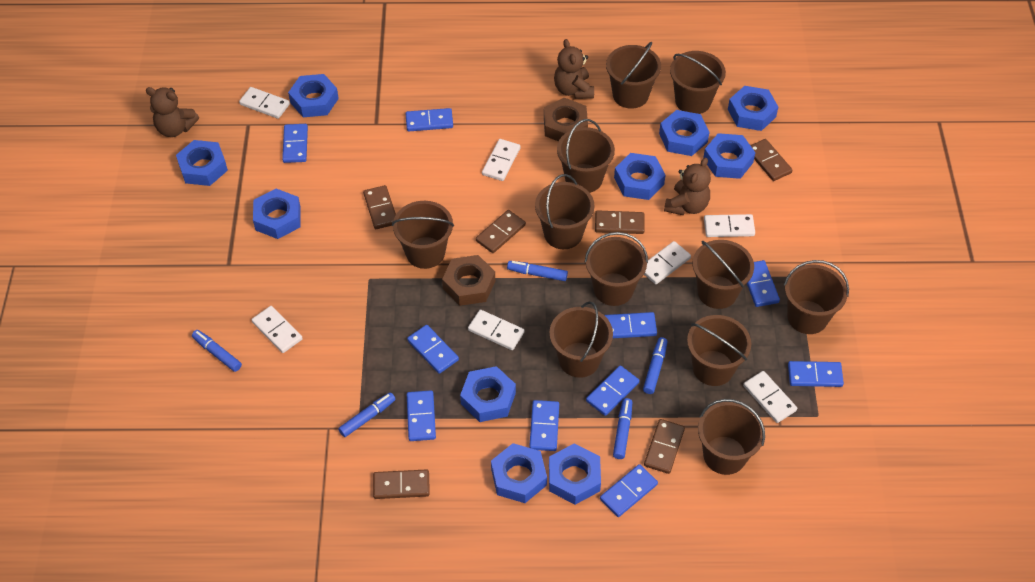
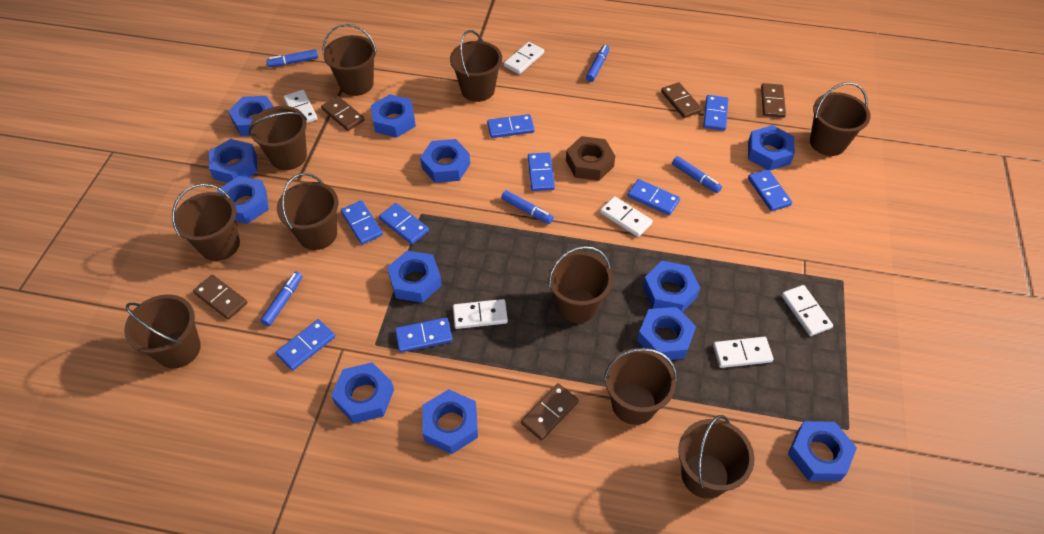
blue domino: [282,124,308,163] [405,108,453,131] [407,325,459,374] [407,390,436,441] [529,400,559,451] [586,366,639,416] [600,464,658,517] [604,312,657,338] [747,260,780,307] [788,361,844,387] = 10 -> [276,319,335,371] [341,200,383,245] [379,203,429,244] [395,317,453,353] [487,114,535,138] [528,152,555,191] [627,179,680,216] [703,95,728,131] [748,169,792,211] = 9
blue nut: [176,140,228,186] [253,189,301,239] [288,74,339,117] [460,366,516,422] [491,443,547,503] [549,444,601,505] [614,153,665,200] [659,110,709,156] [703,133,755,179] [728,86,778,131] = 10 -> [209,139,257,183] [217,176,269,224] [228,96,274,136] [331,362,394,424] [371,94,416,138] [387,251,442,303] [420,139,470,183] [422,389,478,454] [637,307,696,360] [643,261,700,312] [748,125,795,170] [788,421,857,481] = 12
brown bucket: [392,201,454,269] [535,174,595,249] [549,302,613,378] [557,119,615,193] [585,232,648,306] [606,42,661,109] [670,51,726,114] [687,315,751,386] [693,240,754,309] [698,399,765,475] [784,260,849,334] = 11 -> [124,295,201,368] [172,184,240,261] [249,106,307,170] [277,173,338,250] [323,24,377,96] [450,30,502,102] [548,246,613,323] [604,348,677,425] [678,415,754,499] [810,82,870,156] = 10
brown domino: [363,185,396,229] [373,469,430,499] [476,210,526,253] [595,210,645,234] [644,419,685,474] [750,139,793,181] = 6 -> [193,275,247,320] [321,96,365,131] [521,383,579,441] [661,82,702,118] [761,83,786,118] = 5
brown nut: [442,255,495,306] [544,97,588,142] = 2 -> [566,136,615,181] = 1
brown teddy bear: [146,87,199,137] [554,39,594,99] [664,158,711,216] = 3 -> none = 0
white domino: [239,87,290,119] [252,306,303,353] [468,310,524,350] [482,139,520,181] [644,241,691,284] [704,214,755,237] [743,371,797,423] = 7 -> [284,90,317,123] [453,299,508,329] [504,42,544,74] [600,196,653,237] [713,337,774,368] [781,285,833,336] = 6

